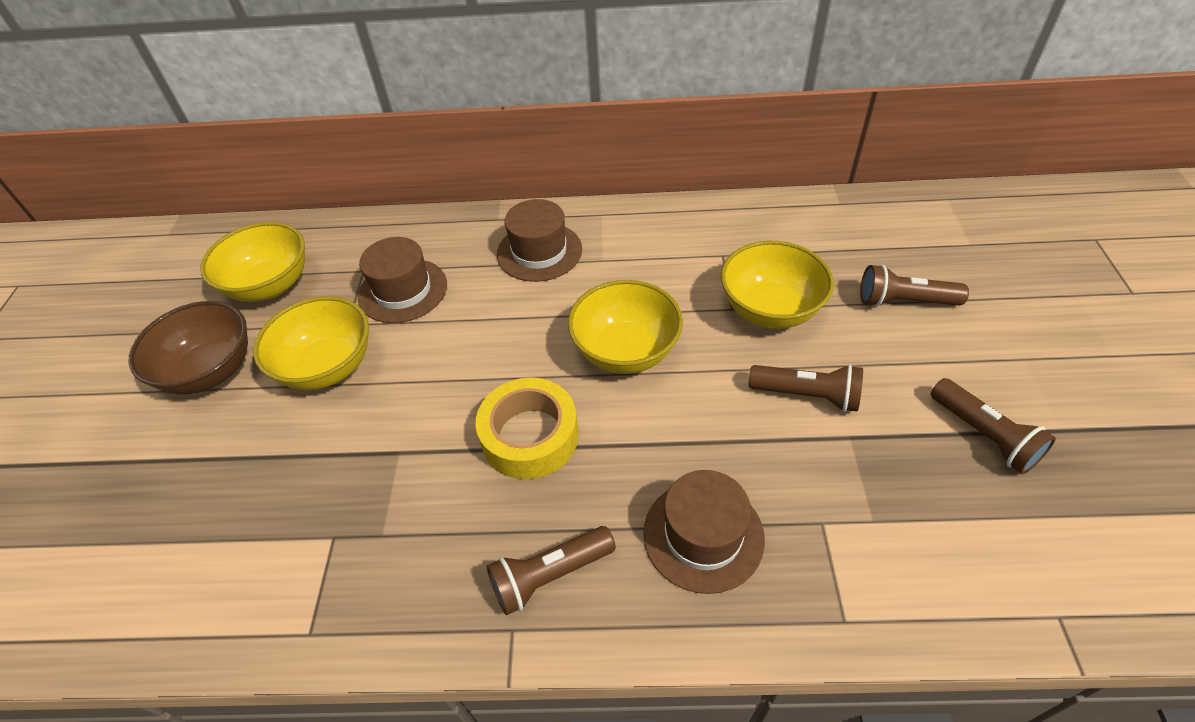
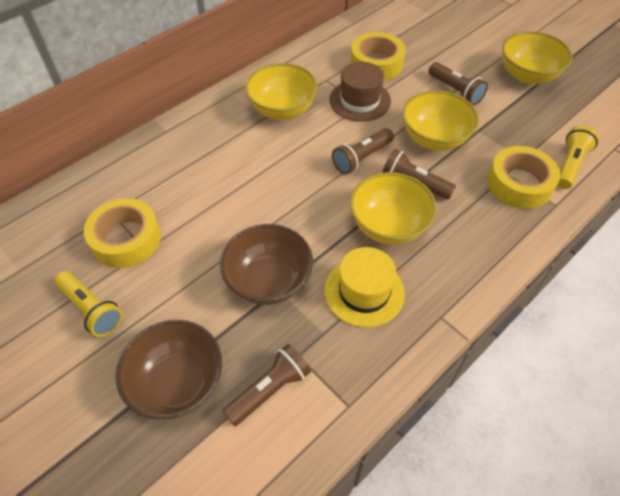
brown bowl: [128,301,248,394] = 1 -> [116,320,222,420] [220,224,313,305] = 2
brown hat: [358,237,447,323] [497,199,582,282] [643,470,765,594] = 3 -> [329,62,391,122] = 1
yellow flashlight: none = 0 -> [55,271,123,337] [557,125,598,189] = 2
yellow hat: none = 0 -> [324,247,405,328] = 1
yellow tape: [475,378,579,479] = 1 -> [84,198,161,268] [350,32,406,81] [487,146,560,209] = 3

